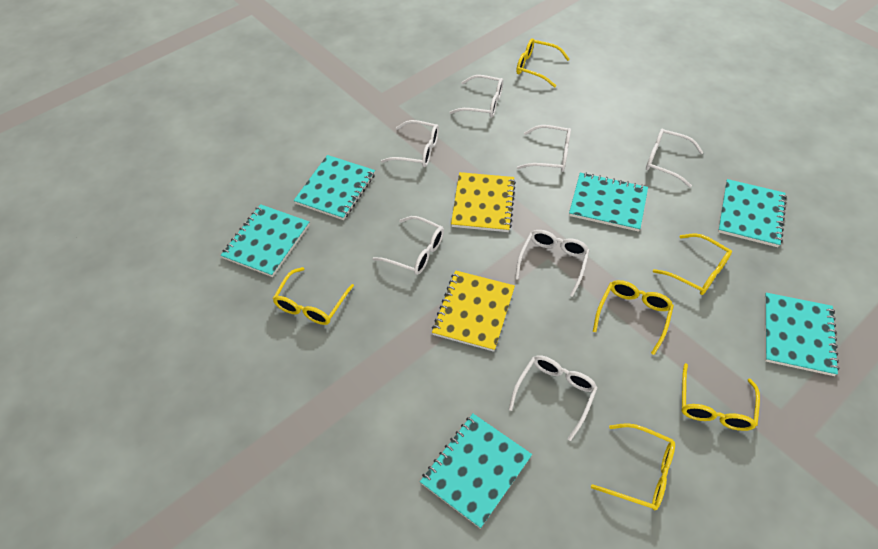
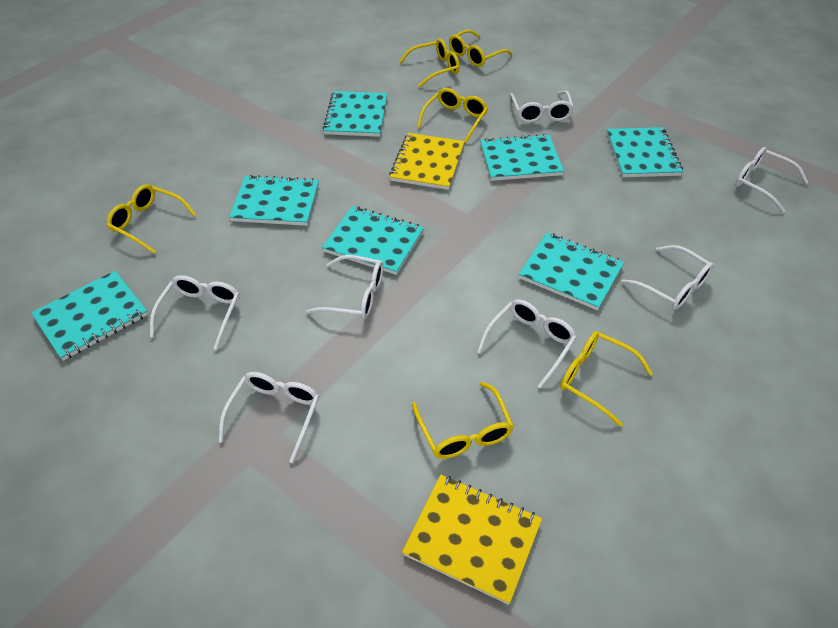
turquoise notebook: [221,204,309,277] [294,155,375,220] [420,414,532,529] [569,173,648,232] [718,179,787,247] [764,293,839,376] = 6 -> [31,271,148,361] [229,175,319,226] [322,91,387,137] [322,206,424,275] [480,134,564,181] [519,233,624,310] [606,127,683,177] = 7

